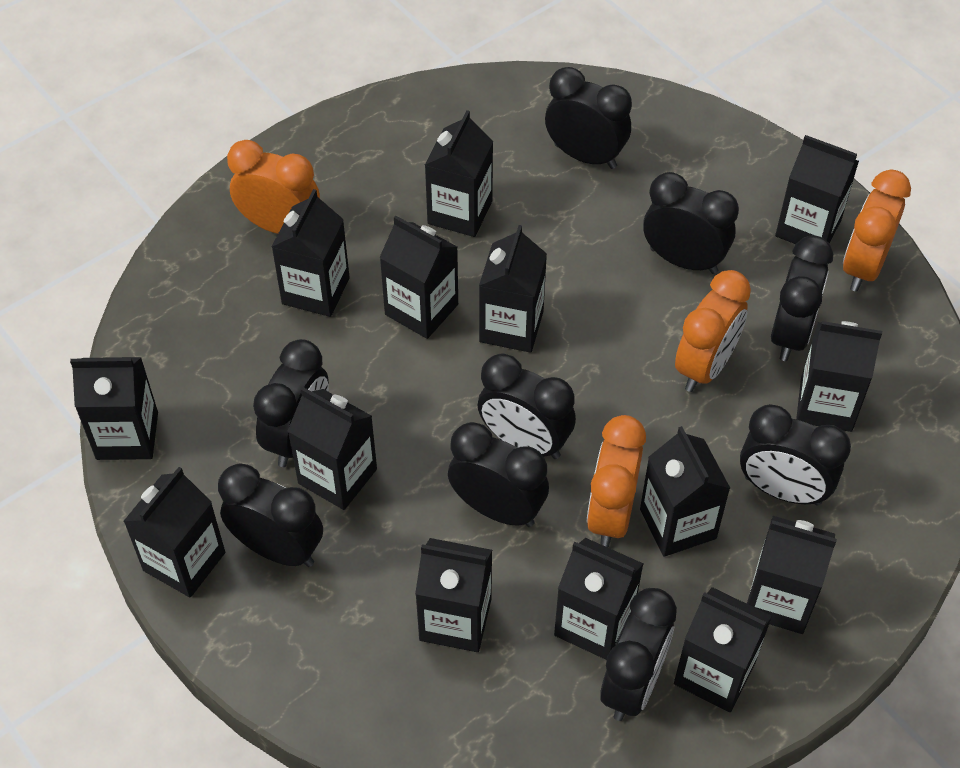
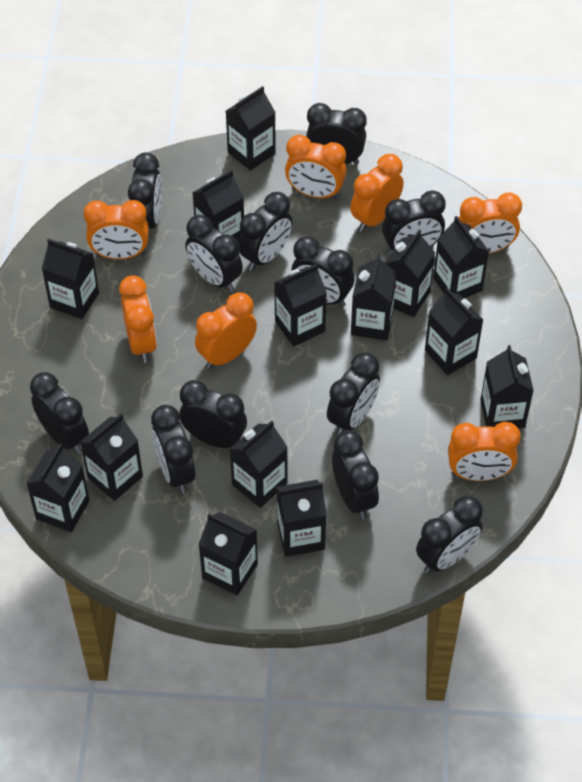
black clock: [218,464,323,567] [253,339,329,467] [448,422,549,527] [477,353,576,459] [545,67,632,169] [600,588,677,721] [643,172,739,274] [740,404,851,505] [771,235,833,361] = 9 -> [30,372,89,454] [128,153,162,229] [151,405,196,493] [180,380,247,448] [185,215,243,292] [238,192,293,271] [291,236,355,307] [306,103,367,165] [327,352,380,435] [332,430,379,519] [382,191,446,255] [416,496,483,574] = 12
orange clock: [227,140,320,234] [587,415,646,547] [675,270,751,392] [843,170,911,292] = 4 -> [83,200,149,259] [119,275,157,363] [195,292,257,369] [285,135,346,199] [350,154,403,232] [448,422,521,481] [459,192,522,253] = 7

